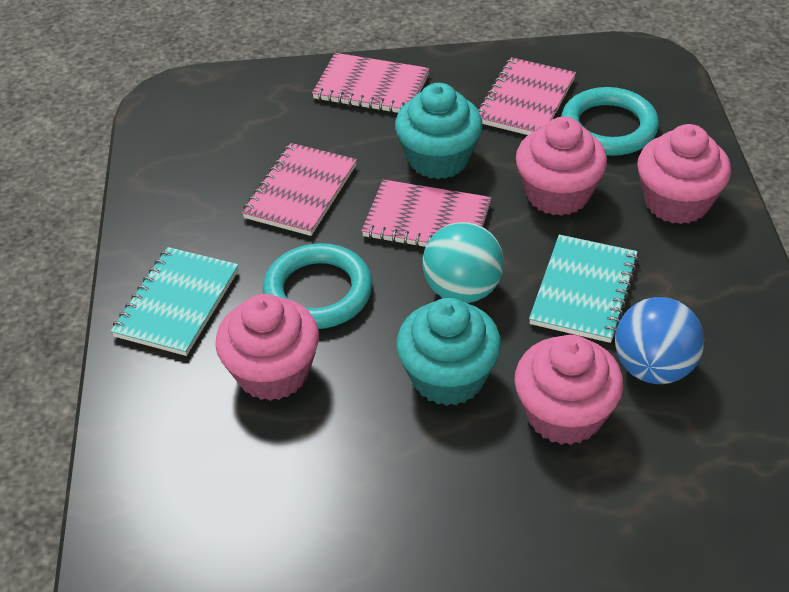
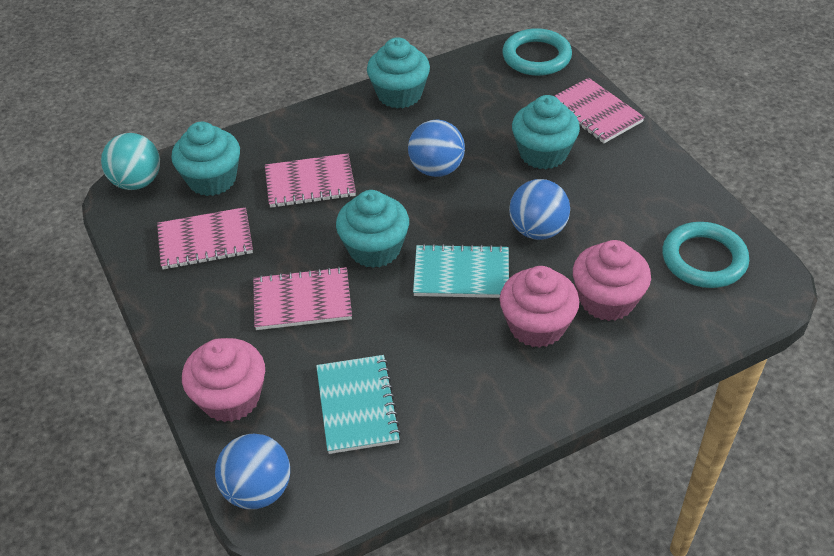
blue ball: [615,297,704,384] = 1 -> [215,434,290,509] [408,119,465,177] [509,179,570,240] = 3
pink cupcake: [215,294,319,401] [514,335,623,445] [516,117,607,216] [637,124,731,224] = 4 -> [182,338,265,422] [500,266,579,348] [573,240,651,321] = 3
turquoise cupcake: [395,83,483,179] [396,298,501,406] = 2 -> [171,122,240,196] [336,190,409,268] [367,37,430,108] [512,95,580,169] = 4

